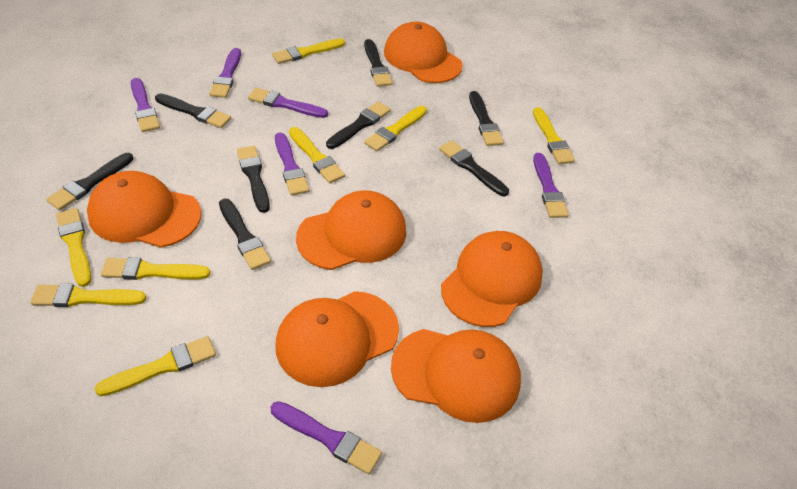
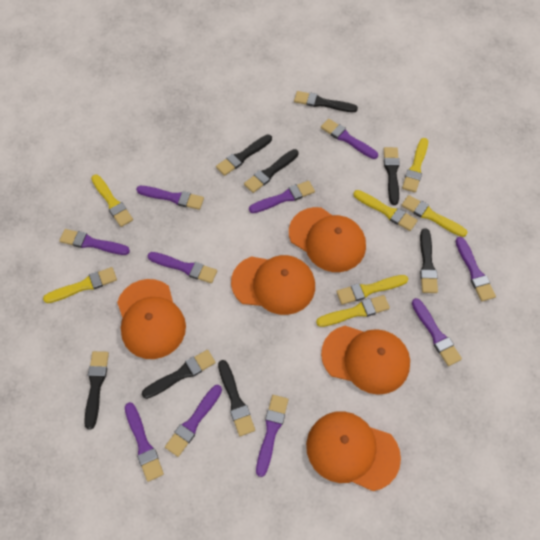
orange cap: [87,171,201,248] [276,291,399,387] [296,190,406,270] [384,22,463,83] [391,329,521,423] [441,231,543,327] = 6 -> [117,279,186,359] [231,255,315,315] [289,207,366,272] [306,411,401,491] [321,326,410,395] = 5
purple brush: [131,78,160,132] [209,48,241,98] [248,88,328,118] [271,401,382,474] [275,132,309,196] [533,153,569,218] = 6 -> [59,229,130,255] [125,402,164,482] [136,186,204,210] [147,252,217,283] [165,385,222,457] [249,181,315,213] [256,395,288,477] [321,119,378,159] [412,298,462,366] [456,237,496,301] = 10
yellow brush: [30,284,147,307] [56,208,91,287] [95,336,216,396] [101,257,210,280] [272,39,345,64] [289,127,345,184] [364,106,427,152] [533,107,575,164] = 8 -> [43,267,117,303] [91,175,133,227] [316,295,390,327] [336,275,408,305] [353,190,418,231] [401,195,467,237] [402,138,428,192] = 7

